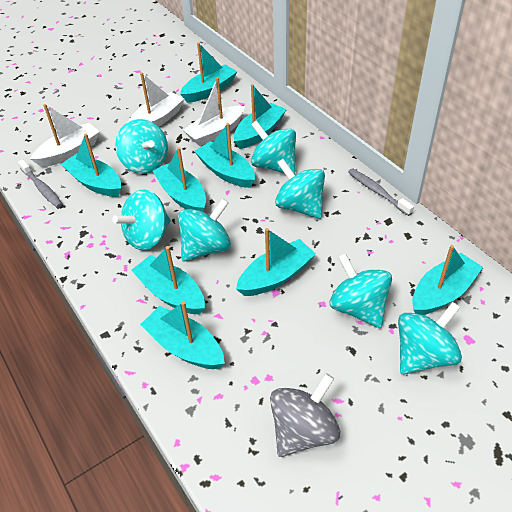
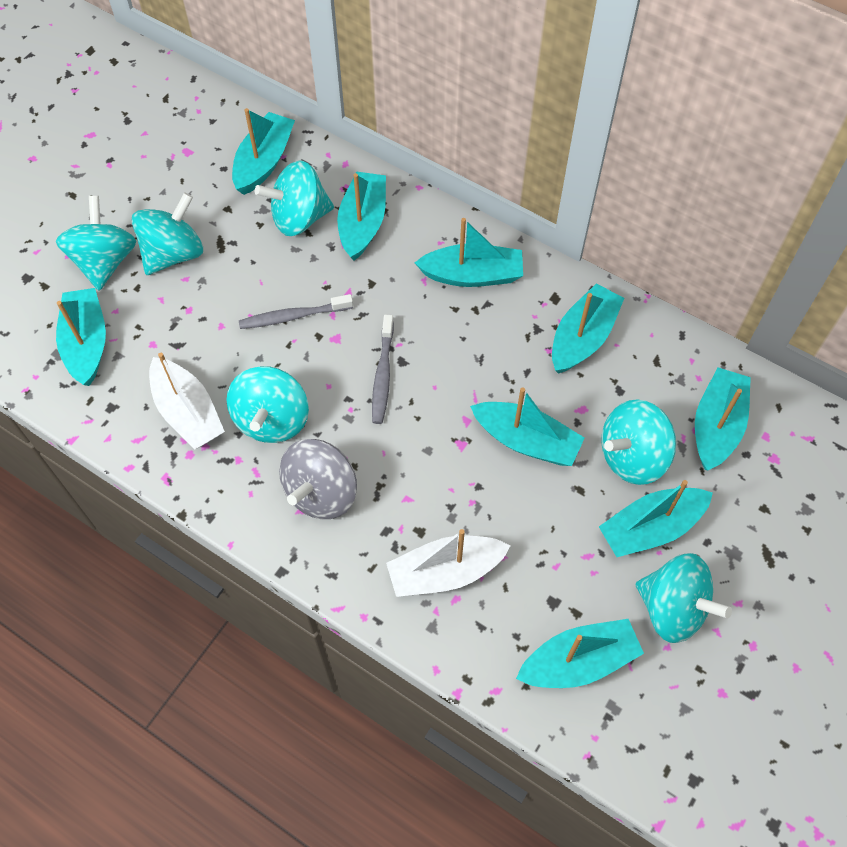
turquoise spinning top: [112,189,171,250] [115,119,168,174] [178,198,231,261] [251,120,296,175] [275,159,325,219] [330,253,392,328] [398,302,462,374] = 7 -> [56,196,136,291] [132,192,203,275] [226,366,309,443] [255,161,334,236] [601,399,676,485] [636,553,732,643] = 6
white boat: [30,104,100,167] [127,72,185,127] [183,77,245,146] = 3 -> [149,353,225,450] [386,529,510,597] = 2

